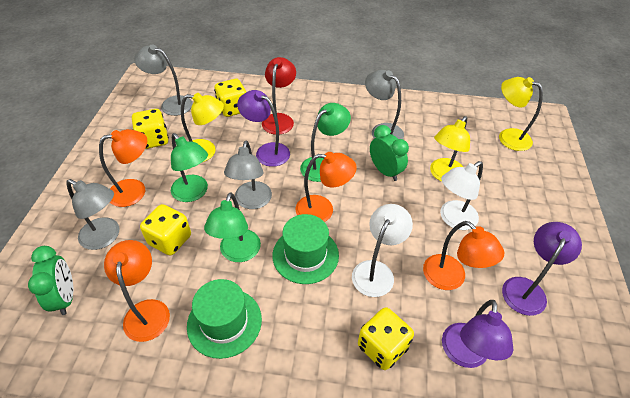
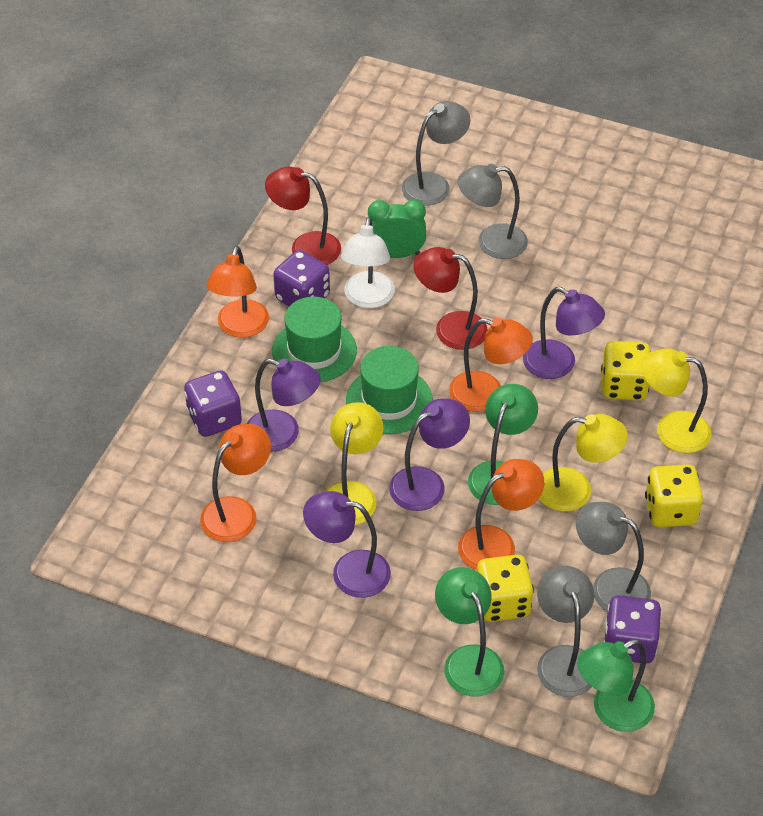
green clock: [28,246,73,315] [370,125,409,181] = 2 -> [368,200,426,258] = 1
purple dice: none = 0 -> [184,370,242,437] [273,250,330,306] [604,595,662,663] = 3
purple lamp: [237,90,290,167] [442,300,513,368] [502,222,582,316] = 3 -> [247,359,321,452] [303,491,391,598] [389,398,470,511] [523,287,605,379] = 4
red lamp: [262,57,296,135] = 1 -> [265,167,341,265] [413,247,488,350] = 2
white lamp: [352,204,413,297] [440,161,483,230] = 2 -> [341,217,395,308] = 1
yellow dice: [132,109,169,149] [140,204,191,256] [214,79,246,117] [358,307,414,370] = 4 -> [477,555,534,622] [601,341,651,400] [645,465,703,527] = 3

